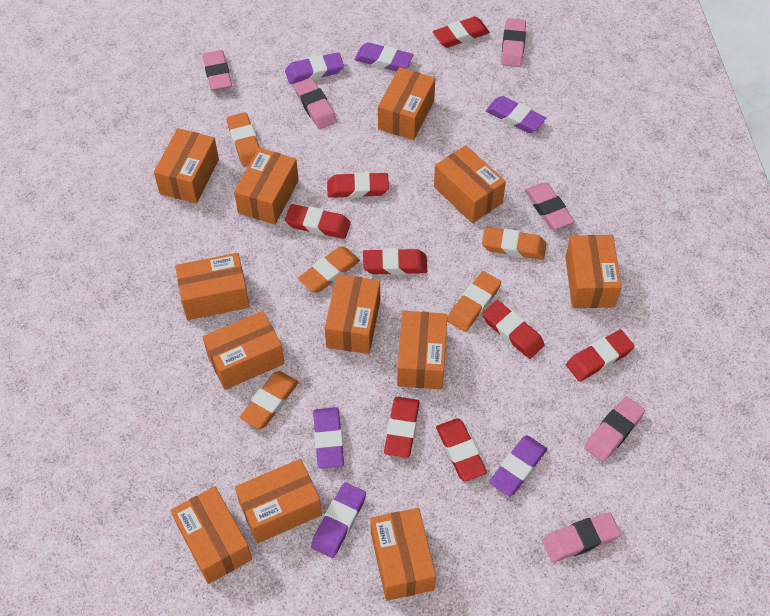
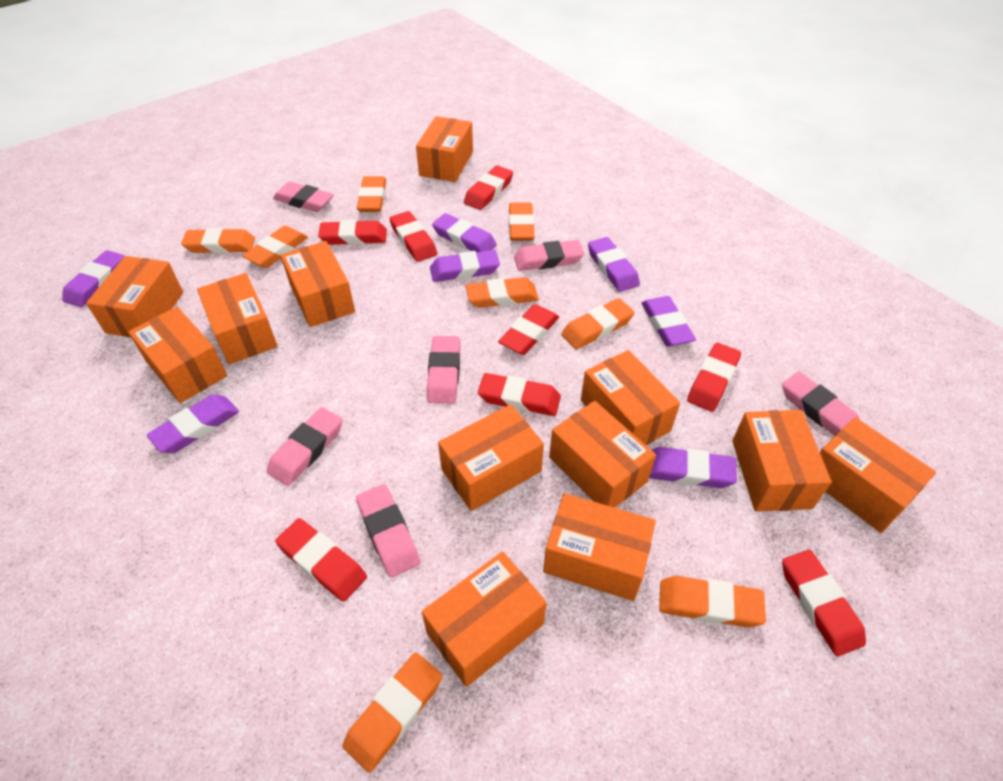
orange eraser: [227,112,260,167] [240,371,299,429] [298,246,360,293] [447,271,501,332] [482,227,546,260] = 5 -> [181,228,255,253] [242,226,308,268] [343,653,442,773] [357,176,386,212] [466,277,539,308] [509,203,535,241] [561,298,635,349] [659,576,766,628] = 8
purple eraser: [285,52,344,84] [311,482,366,558] [313,407,344,468] [354,42,413,71] [486,96,546,133] [489,436,547,496] = 6 -> [62,250,124,307] [147,394,239,453] [430,250,500,282] [432,213,497,252] [588,237,640,292] [641,296,696,346] [649,447,737,488] = 7

